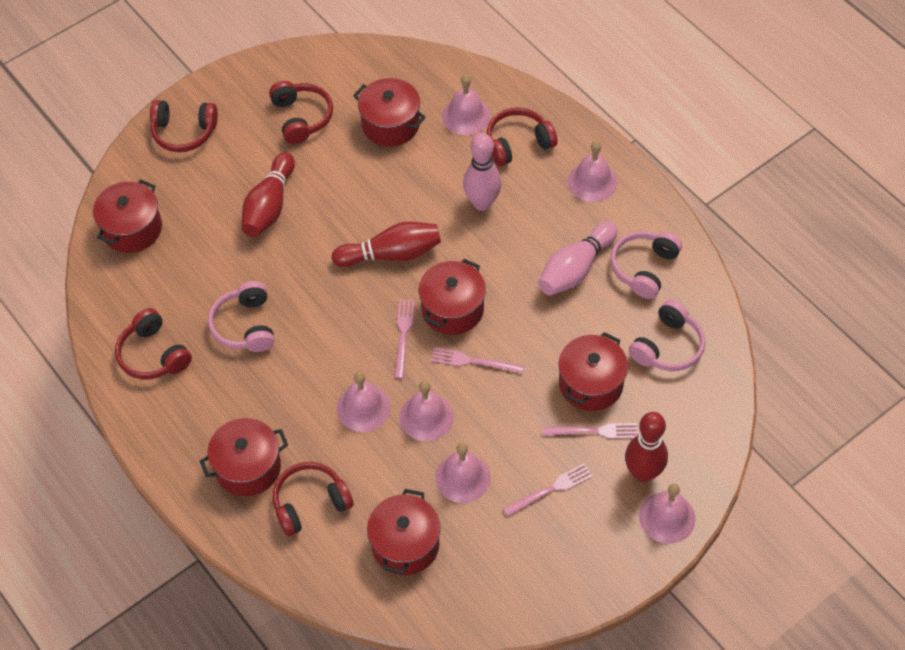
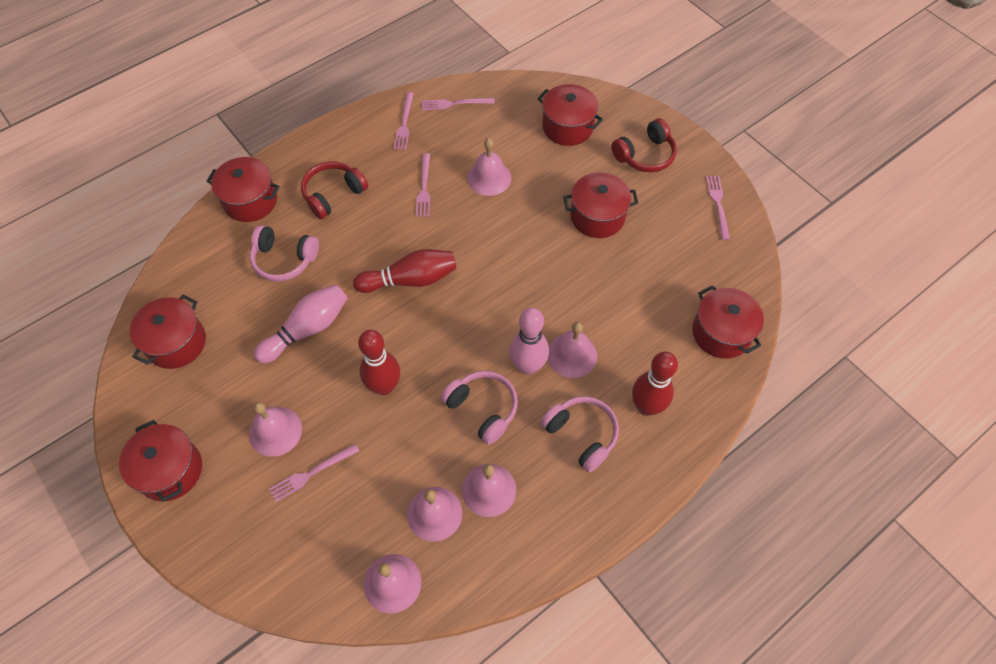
pink fork: [394,299,415,379] [431,348,524,373] [503,463,593,517] [542,423,638,439] = 4 -> [269,444,359,502] [393,92,414,150] [416,153,430,217] [421,98,495,111] [706,176,730,240] = 5
red headphones: [115,308,192,379] [150,100,218,152] [269,81,333,144] [273,462,354,536] [487,107,558,166] = 5 -> [301,161,368,219] [611,118,677,172] = 2

